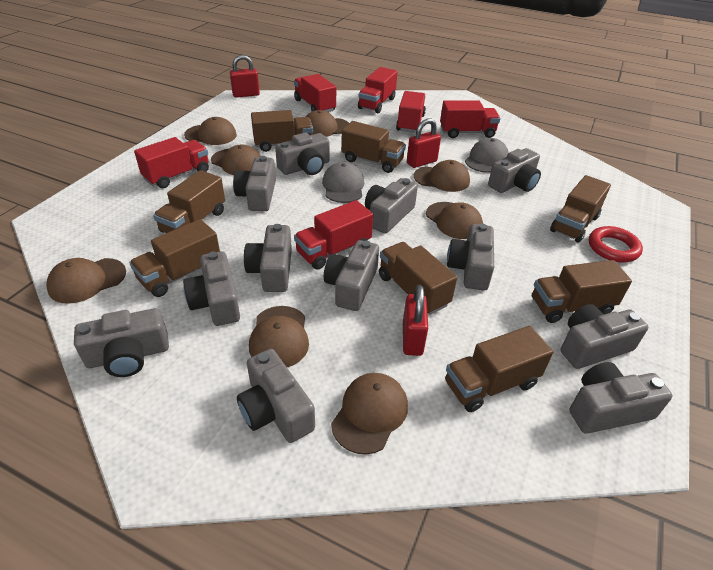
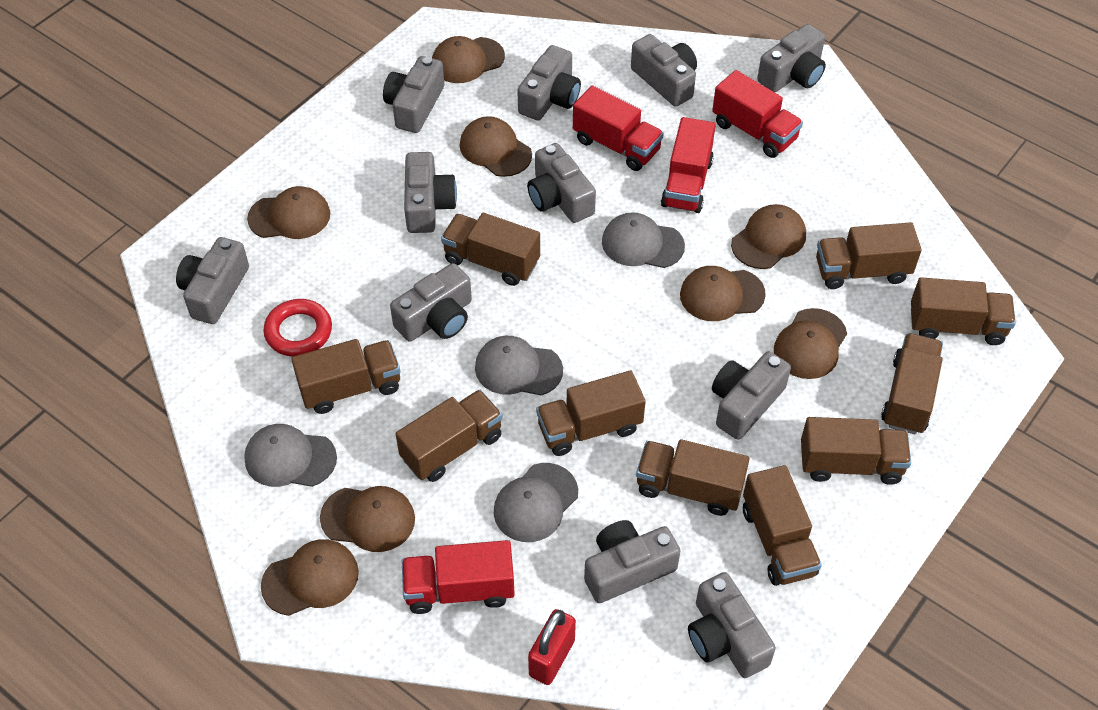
brown truck: [129,219,220,297] [153,170,225,233] [251,110,313,152] [341,121,406,173] [379,242,457,315] [445,326,553,412] [532,260,632,323] [550,175,611,243] = 8 -> [291,339,401,414] [396,390,503,482] [441,213,540,286] [536,370,646,456] [636,439,749,516] [743,465,822,586] [801,417,911,485] [816,222,922,289] [881,333,943,435] [911,277,1016,345] = 10
grey camera: [74,308,169,377] [183,251,240,326] [233,156,276,211] [237,349,315,443] [244,224,292,292] [275,133,330,175] [324,240,379,311] [365,178,418,234] [447,224,494,291] [488,148,541,193] [561,304,648,369] [569,362,673,434] = 12 -> [176,237,249,324] [383,56,444,133] [390,263,472,342] [404,152,457,233] [517,45,581,121] [527,143,596,223] [584,520,680,603] [631,34,697,107] [688,572,776,678] [712,351,791,440] [757,24,826,92] = 11
grey cap: [322,162,364,203] [465,138,509,173] = 2 -> [244,424,337,487] [475,336,563,395] [494,463,578,542] [602,212,685,268] = 4
red padlock: [230,55,260,98] [403,285,428,356] [407,118,441,168] = 3 -> [528,609,576,685] = 1
red truck: [134,137,209,188] [294,74,336,112] [294,200,373,270] [358,67,398,113] [396,91,426,133] [440,100,500,138] = 6 -> [402,540,515,614] [573,86,664,171] [661,117,716,213] [712,70,803,158] = 4

